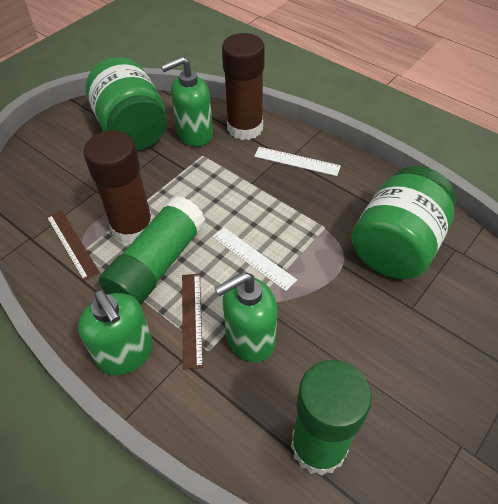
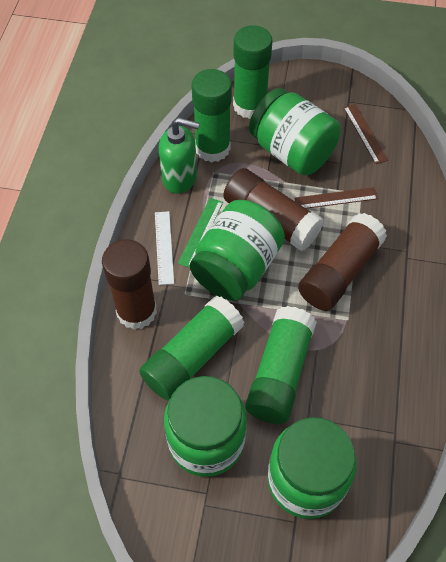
brown glue stick: [83,130,153,244] [222,33,265,140] = 2 -> [102,239,157,330] [223,168,324,251] [298,213,387,311] = 3
green glue stick: [99,195,206,305] [291,360,372,476] = 2 -> [139,295,244,401] [191,69,232,162] [233,25,272,119] [245,306,316,424] = 4
green jar: [86,57,167,150] [352,166,456,279] = 2 -> [164,376,247,477] [190,200,285,301] [249,88,341,176] [268,417,356,519] = 4
green ruler: none = 0 -> [178,198,223,268] = 1
green soap dispenser: [78,290,153,375] [161,56,213,147] [215,272,278,362] = 3 -> [159,117,200,194] = 1
white ruler: [213,227,297,291] [254,147,341,176] = 2 -> [155,211,174,285] = 1

